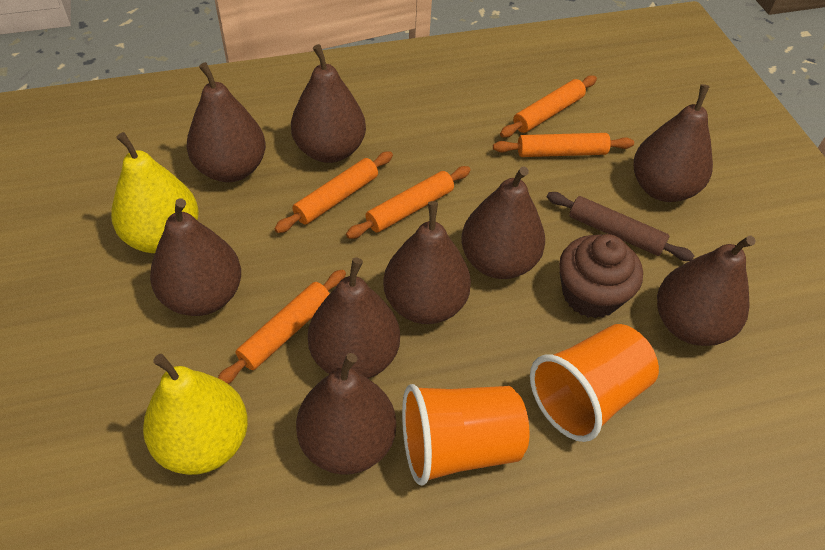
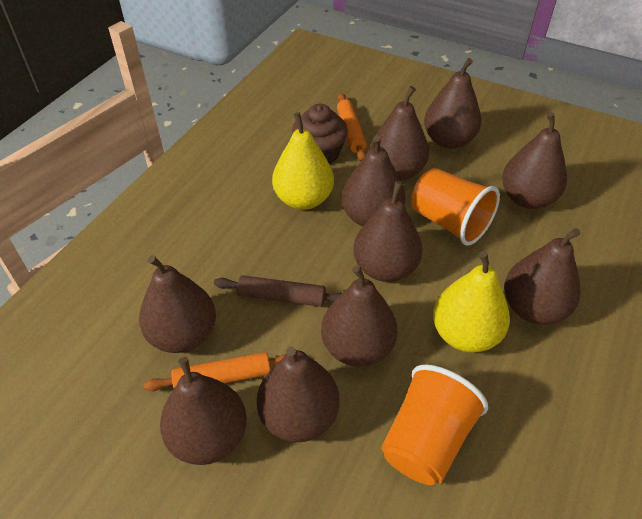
brown pear: [150,198,241,316] [187,62,266,182] [291,44,366,163] [296,353,396,474] [308,258,400,379] [383,201,471,324] [461,166,545,279] [633,84,713,202] [657,236,756,346] = 9 -> [139,255,216,353] [160,357,247,465] [257,347,340,442] [321,265,398,367] [342,135,406,227] [353,181,422,282] [370,86,429,181] [424,58,482,149] [502,112,567,209] [504,228,580,325] = 10
orange rolling pin: [218,269,346,384] [274,151,393,233] [346,166,471,239] [493,133,634,157] [500,75,597,137] = 5 -> [143,352,287,391] [337,93,367,161] = 2

